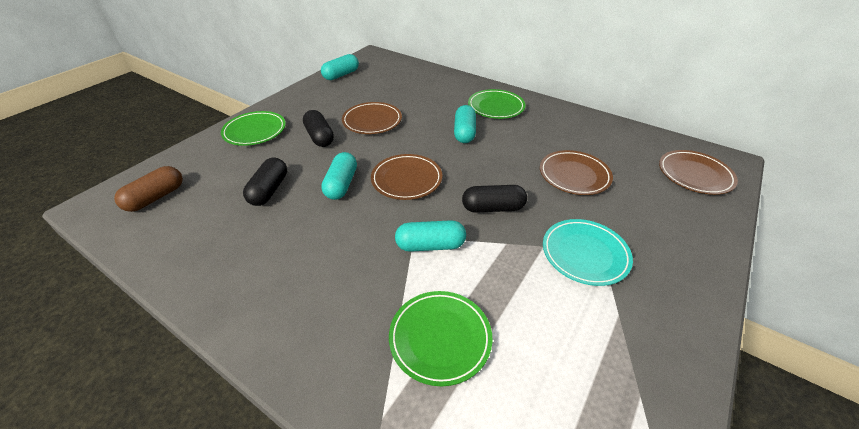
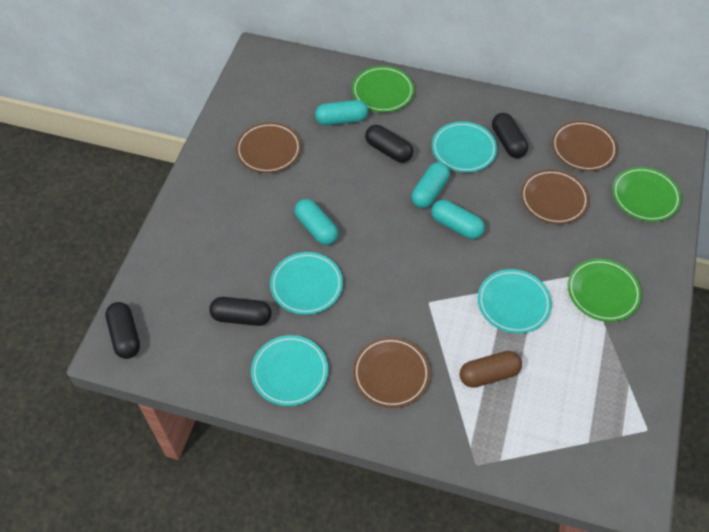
black capsule: [243,157,287,206] [303,110,334,147] [462,185,527,213] = 3 -> [105,302,140,359] [209,297,271,326] [365,125,413,163] [492,113,528,158] = 4
turquoise plate: [543,219,633,286] = 1 -> [251,335,328,406] [270,252,343,315] [432,121,497,173] [478,269,552,334] = 4

